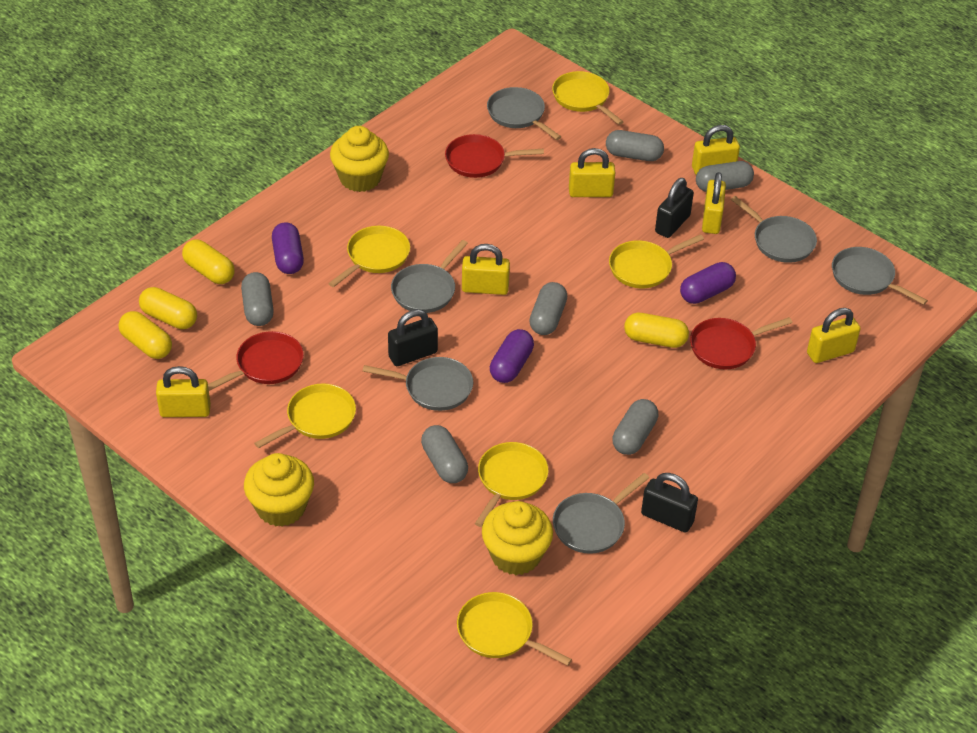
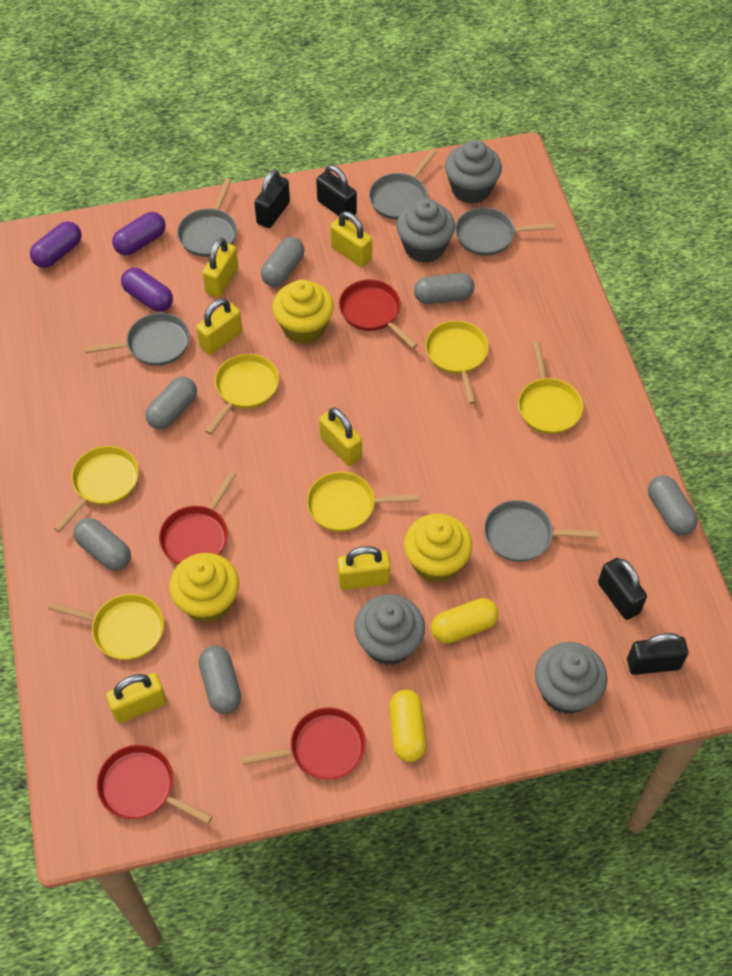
black padlock: [388,309,438,366] [641,473,698,533] [655,178,694,238] = 3 -> [254,169,290,228] [316,165,357,221] [598,558,647,620] [627,633,688,675] = 4
grey cupcake: none = 0 -> [354,594,425,665] [396,198,455,263] [445,140,502,204] [535,642,608,714] = 4
grey pan: [363,357,473,411] [391,240,468,313] [487,87,561,140] [553,473,649,554] [731,196,817,263] [832,247,928,305] = 6 -> [85,313,190,366] [177,178,237,257] [369,149,437,220] [455,207,554,256] [484,500,599,562] = 5
red pan: [208,331,304,391] [445,134,544,178] [690,317,793,370] = 3 -> [97,745,213,824] [159,471,236,564] [242,708,366,780] [339,279,418,349] = 4
yellow capsule: [119,311,172,359] [139,287,197,329] [182,240,235,284] [624,313,689,348] = 4 -> [389,690,427,762] [431,598,499,644] = 2

